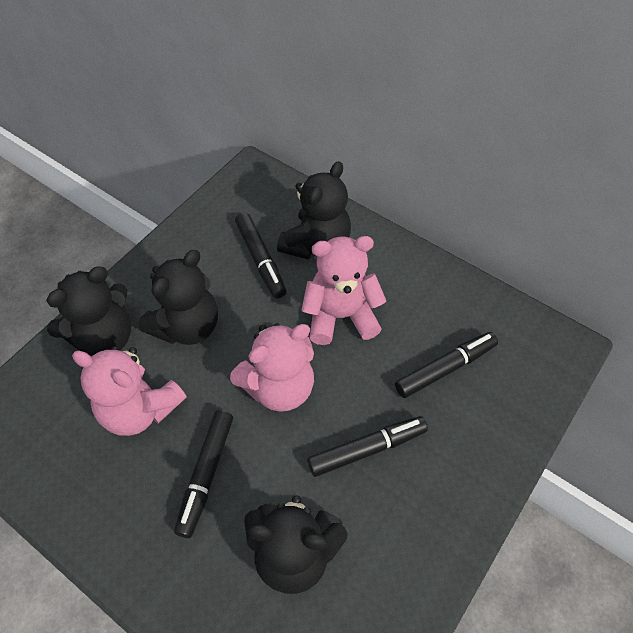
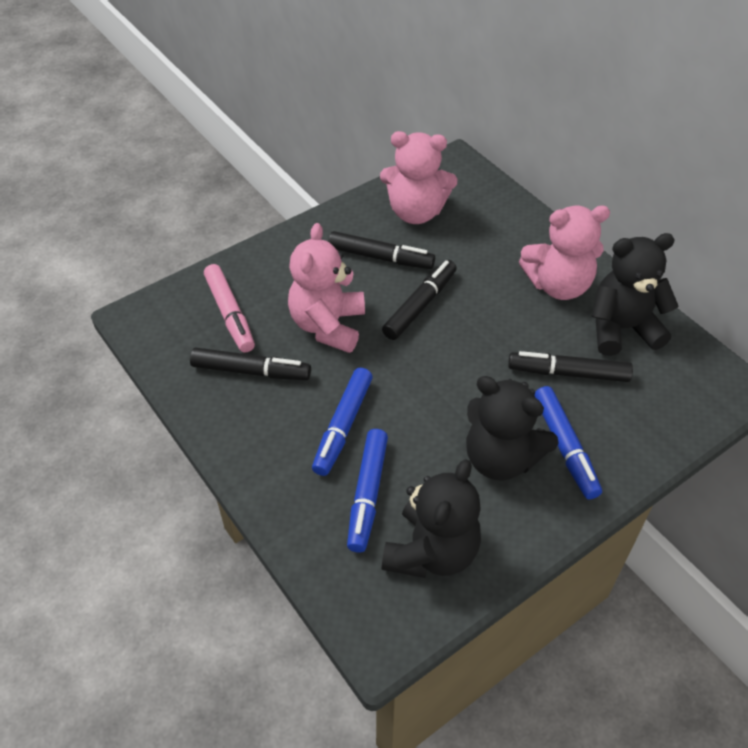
black teddy bear: [46,266,131,356] [139,250,218,345] [244,495,348,594] [277,161,351,260] = 4 -> [382,459,481,578] [466,376,558,481] [591,233,678,356] = 3
blue marker: none = 0 -> [312,368,373,476] [347,429,388,553] [534,386,602,499] = 3
pink marker: none = 0 -> [204,264,255,353] = 1

